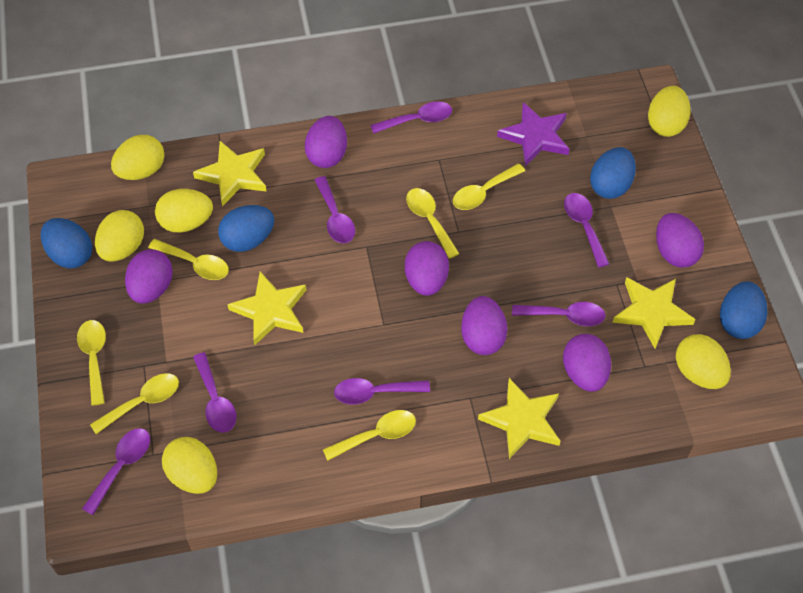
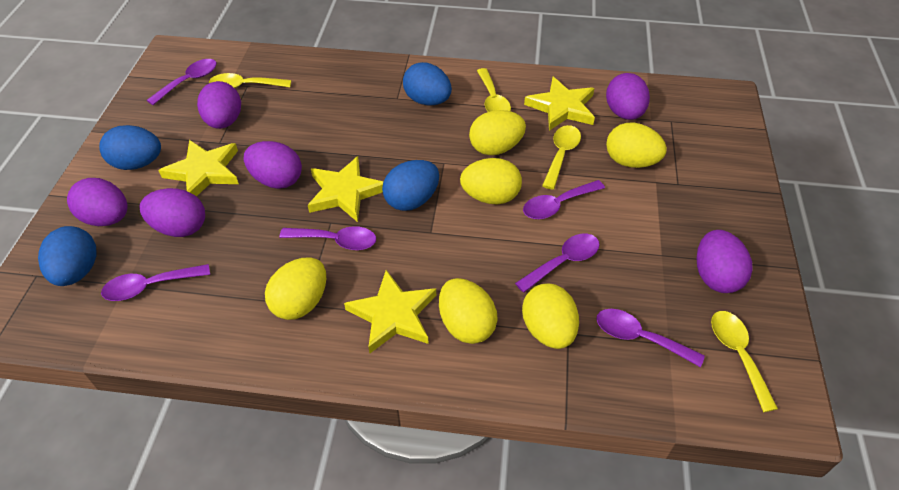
purple spoon: [82,428,150,515] [193,352,236,433] [315,176,355,243] [334,378,430,404] [370,101,452,134] [512,302,605,326] [564,193,609,267] = 7 -> [101,264,210,301] [147,59,217,105] [279,226,376,250] [515,234,600,293] [523,180,605,219] [596,309,705,367] = 6
purple star: [497,102,569,166] = 1 -> none = 0
yellow spoon: [77,320,106,405] [90,373,179,434] [148,239,229,280] [323,410,416,461] [406,188,460,259] [453,163,525,210] = 6 -> [209,73,291,88] [477,68,511,112] [542,125,581,190] [711,311,778,412] = 4

